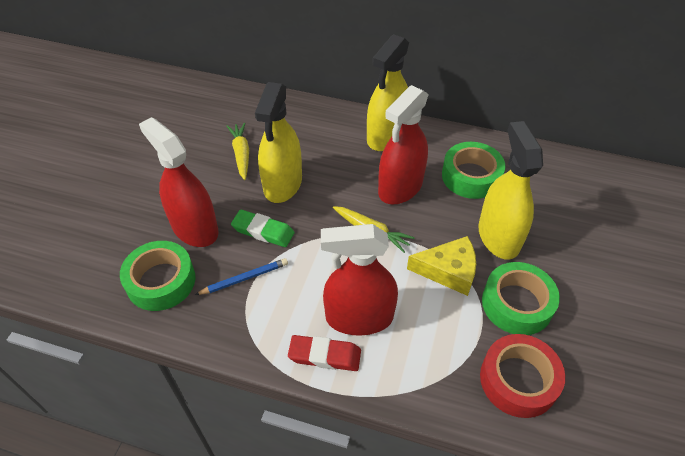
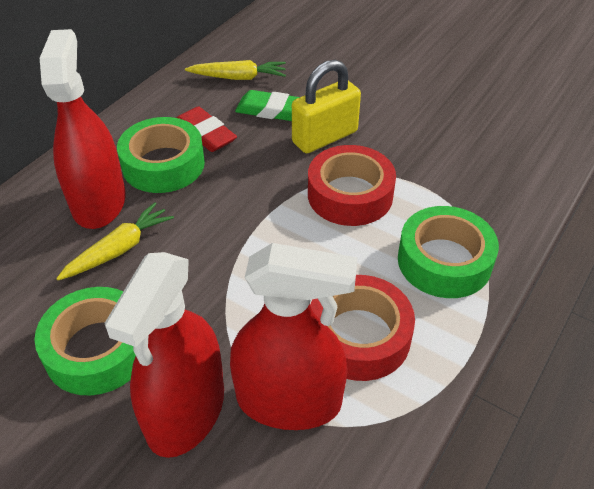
blue pencil: [195,258,288,295] = 1 -> none = 0
red tape: [480,334,565,418] = 1 -> [308,145,396,226] [310,275,415,381] = 2
yellow cheese: [407,236,476,296] = 1 -> none = 0
yellow padlock: none = 0 -> [292,60,361,153] = 1
yellow spray bottle: [255,82,302,203] [367,34,409,151] [478,121,543,260] = 3 -> none = 0

